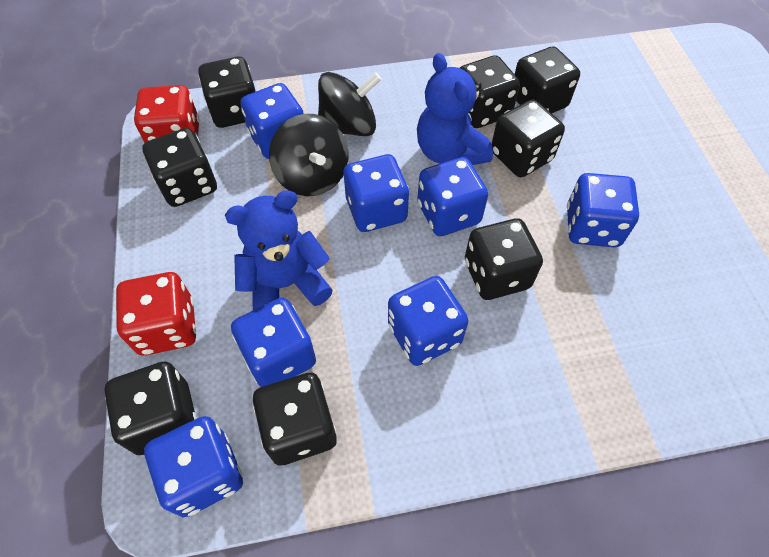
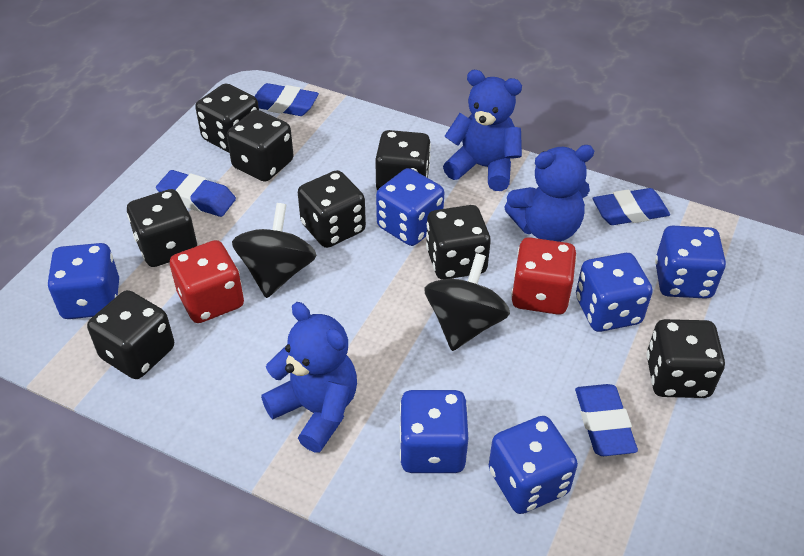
blue dice: [144,416,243,517] [231,298,316,387] [241,83,304,159] [344,154,409,232] [388,276,468,366] [417,157,488,236] [567,173,639,247] = 7 -> [48,243,119,319] [376,168,444,246] [399,390,468,473] [489,416,578,514] [576,253,653,332] [655,226,726,299] = 6
blue eraser: none = 0 -> [156,170,236,217] [254,83,319,116] [575,384,638,456] [592,188,670,225] = 4
blue teddy bear: [225,190,333,310] [417,53,493,165] = 2 -> [261,302,357,453] [443,70,522,191] [504,145,594,242] = 3

